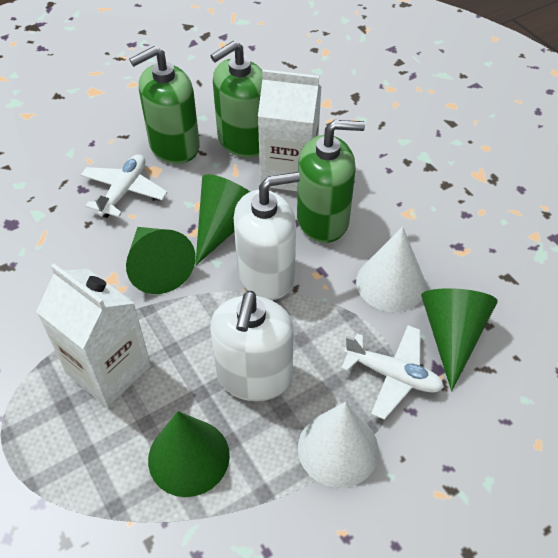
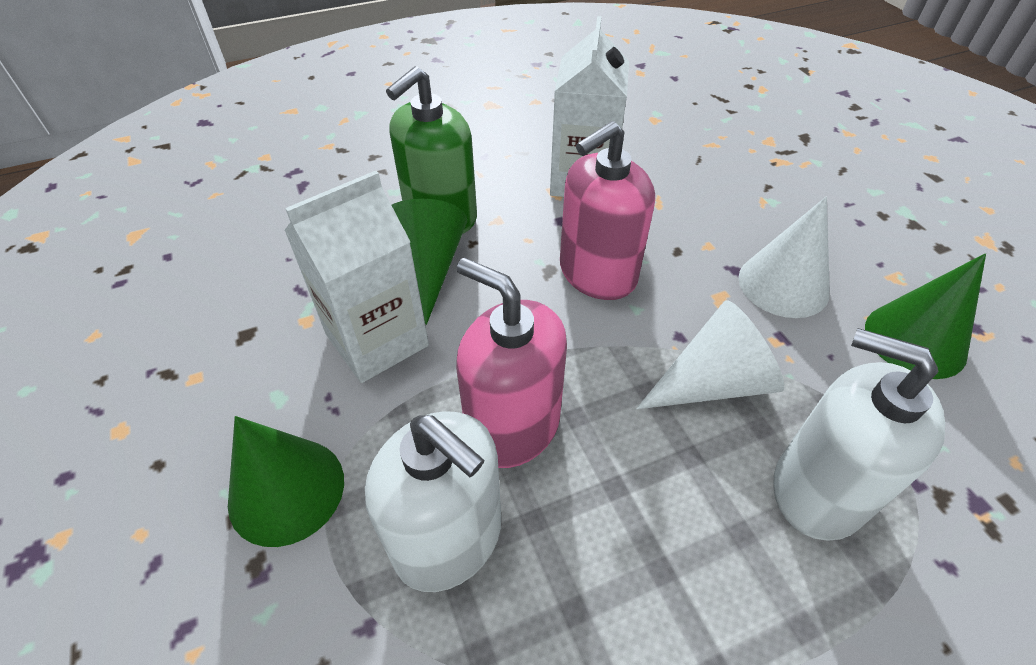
green cone: [126,227,196,294] [148,411,230,497] [195,174,250,265] [421,288,498,391] = 4 -> [228,416,344,547] [392,199,467,325] [865,253,986,379] = 3
green soap dispenser: [129,46,200,164] [210,40,263,158] [297,120,365,243] = 3 -> [386,66,477,234] = 1
pink soap dispenser: none = 0 -> [456,258,567,468] [560,121,655,300] = 2
white plane: [81,154,168,218] [341,325,444,420] = 2 -> none = 0

